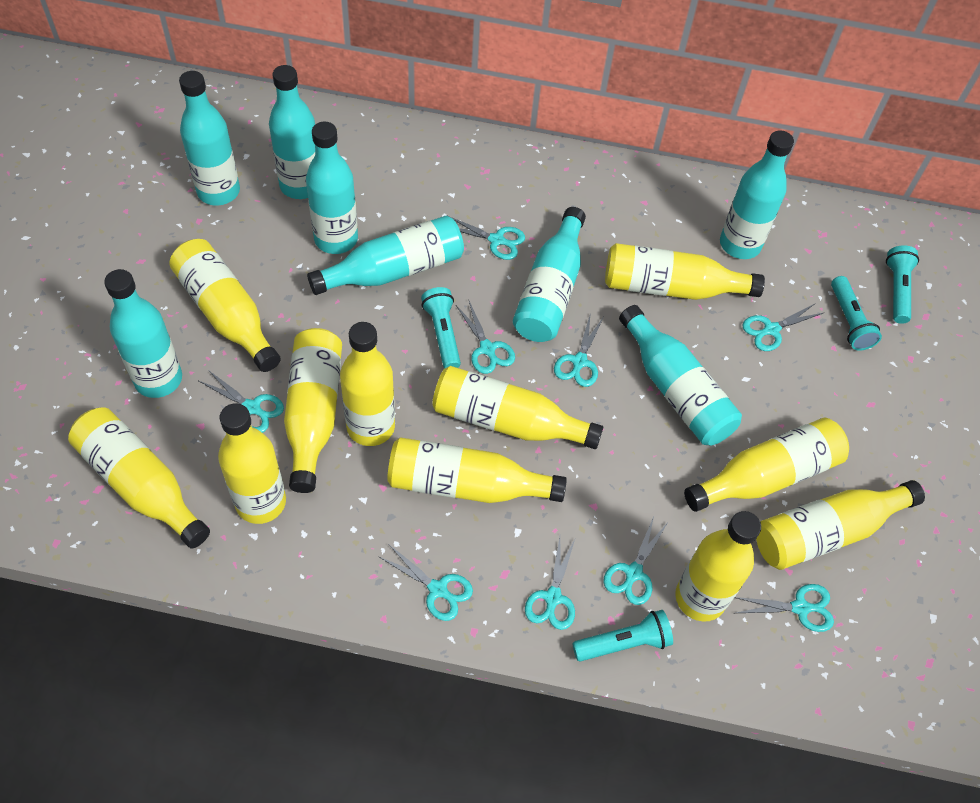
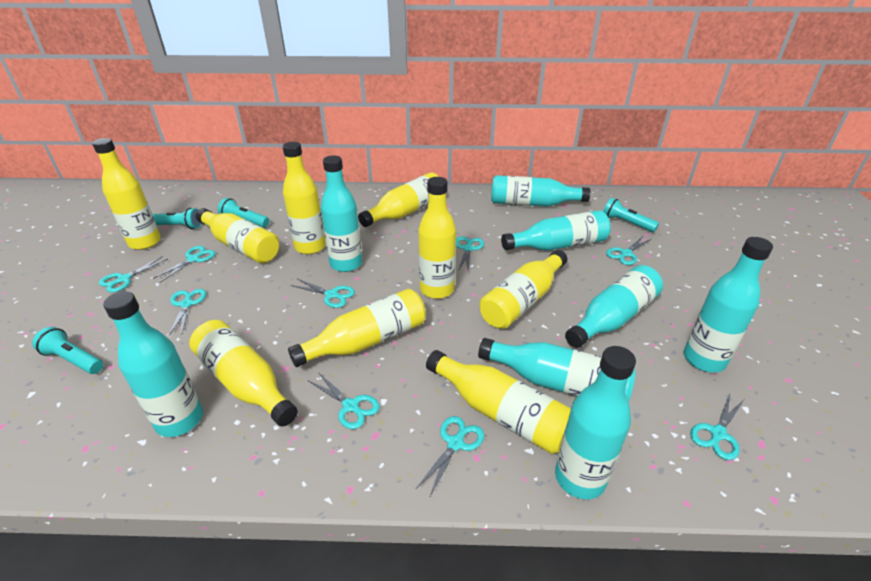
yellow bottle: [68,407,210,548] [169,239,281,372] [218,403,286,524] [284,328,342,493] [340,322,395,446] [387,437,567,503] [432,366,603,449] [605,243,765,300] [675,511,761,622] [684,418,849,512] [756,480,925,570] = 11 -> [92,138,161,250] [189,320,298,426] [196,208,279,263] [282,142,326,254] [288,289,426,367] [358,172,439,227] [418,177,456,299] [426,350,571,454] [479,250,567,329] = 9

